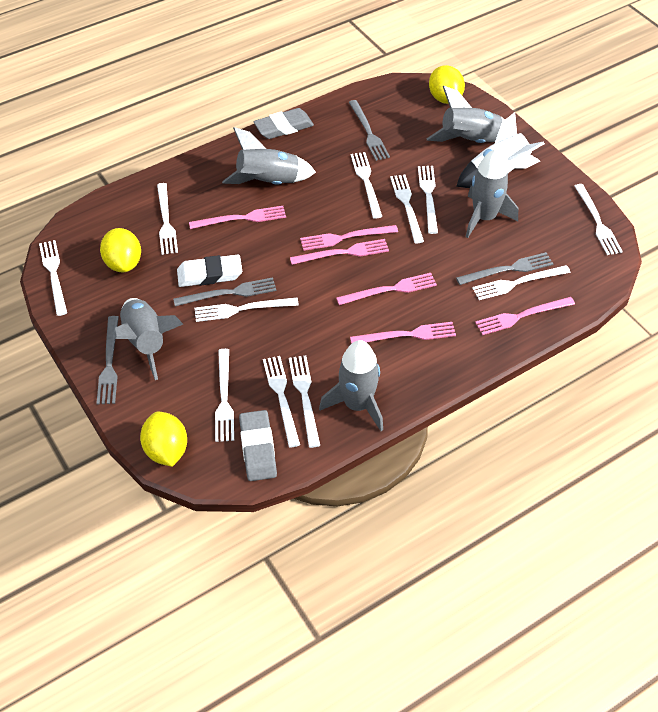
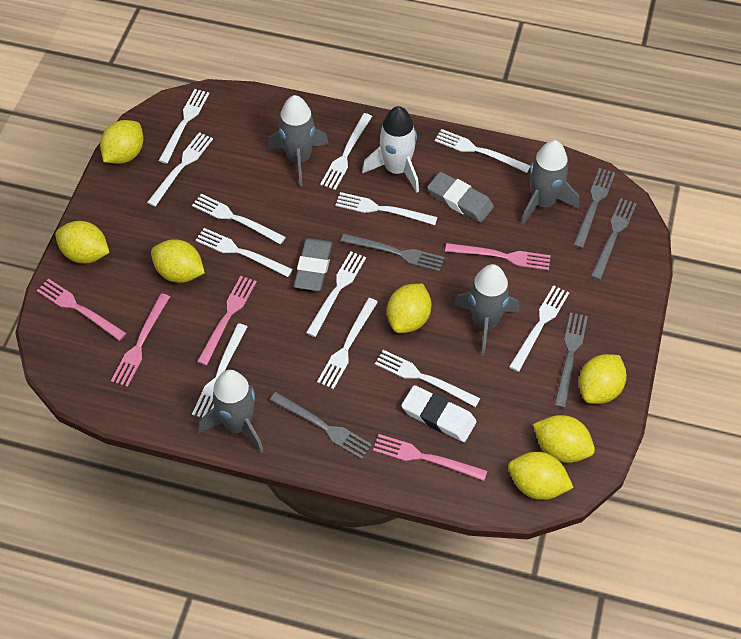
grey fork: [96,316,119,405] [173,277,276,306] [349,100,390,161] [456,252,553,285] = 4 -> [270,392,372,459] [341,233,445,272] [554,313,588,408] [573,168,615,249] [591,198,637,280] = 5
grey rocket: [114,298,183,380] [222,127,316,185] [319,340,383,431] [427,86,505,143] [466,149,518,238] = 5 -> [199,370,264,453] [268,95,329,187] [453,264,519,356] [521,140,579,225] = 4
pink fork: [189,206,286,229] [290,239,389,265] [300,225,398,251] [336,273,437,305] [350,322,456,344] [475,297,575,335] = 6 -> [36,279,126,341] [111,293,170,387] [197,276,257,366] [373,434,487,481] [445,243,551,270] = 5
white fork: [39,240,67,316] [157,183,178,255] [195,298,299,322] [215,349,234,442] [263,356,300,448] [289,355,320,448] [351,152,382,219] [390,174,424,243] [418,166,438,234] [472,265,570,300] [574,184,623,255] = 11 -> [147,132,213,207] [158,89,210,164] [192,194,286,244] [192,323,247,417] [195,228,293,277] [306,251,366,337] [317,298,378,389] [320,113,372,190] [335,192,438,225] [375,350,480,407] [435,129,530,173] [509,285,569,372] = 12
yellow lemon: [100,228,141,272] [140,412,187,467] [429,65,465,104] = 3 -> [55,221,110,264] [100,120,143,164] [151,239,205,283] [387,284,432,333] [508,452,574,500] [533,415,595,463] [579,354,627,404] = 7

